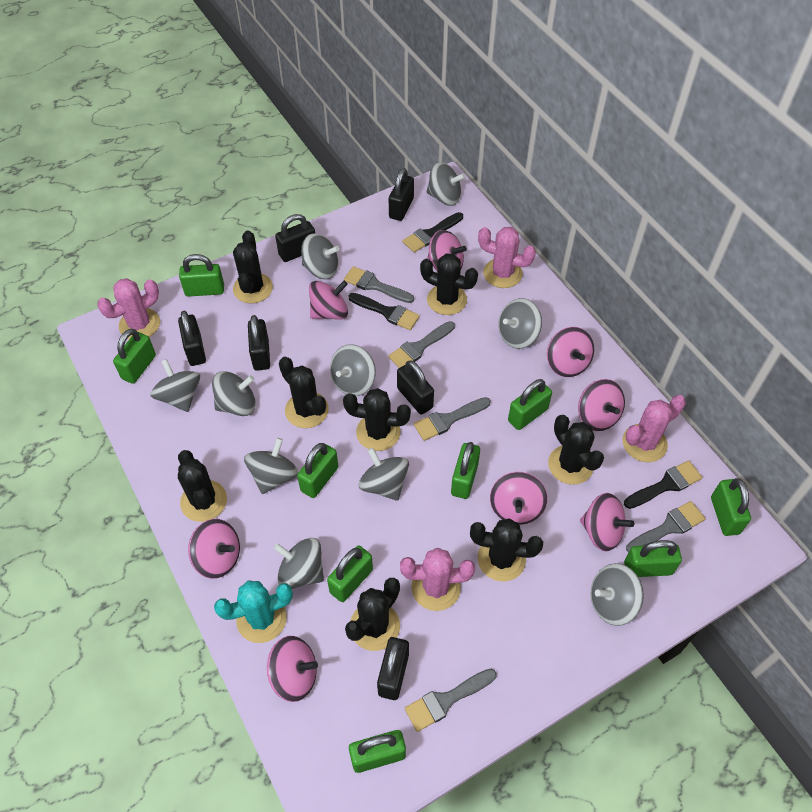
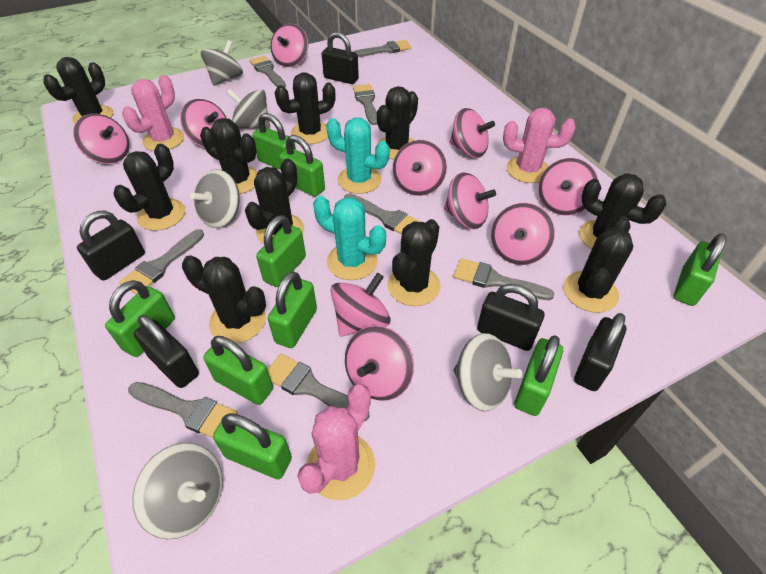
black brush: [349,293,420,330] [402,212,463,253] [624,461,702,509] = 3 -> none = 0
black cactus: [178,450,227,522] [233,231,273,304] [279,357,329,428] [343,388,411,451] [345,578,400,651] [420,254,478,315] [470,518,543,581] [548,415,604,485] = 8 -> [43,57,113,124] [113,144,185,231] [182,255,266,344] [200,118,258,194] [245,158,304,244] [275,72,336,144] [377,86,418,159] [387,219,441,306] [564,216,633,313] [579,173,666,249] = 10
black padlock: [178,311,206,366] [248,315,270,371] [275,214,315,262] [377,637,409,700] [389,168,414,221] [397,360,434,414] = 6 -> [77,211,145,280] [134,315,199,388] [322,32,359,84] [477,284,544,351] [574,313,626,391] = 5
grey brush: [344,266,414,303] [388,321,455,368] [405,668,497,732] [414,397,491,441] [626,501,706,553] = 5 -> [119,229,204,294] [128,382,238,438] [250,56,286,87] [267,354,370,421] [344,193,421,234] [353,40,411,57] [353,84,377,125] [453,258,554,300] = 8
grey spinning top: [150,359,200,412] [212,371,256,416] [244,438,298,494] [274,538,324,589] [301,233,339,279] [330,344,376,396] [359,448,409,501] [427,162,465,206] [499,298,542,349] [591,563,644,626] = 10 -> [132,443,223,539] [190,169,240,228] [201,40,243,86] [227,89,270,129] [454,333,522,411] = 5
pink cactus: [97,278,160,339] [400,548,475,611] [478,227,536,288] [622,395,686,462] = 4 -> [122,75,184,151] [297,384,375,501] [503,108,576,183] = 3
pink spinning top: [188,519,240,579] [267,636,318,702] [309,281,348,320] [427,230,467,271] [490,472,548,525] [547,327,594,377] [578,379,625,431] [580,493,634,551] = 8 -> [73,114,130,164] [180,99,226,147] [271,24,308,67] [330,273,390,336] [345,325,414,401] [393,140,447,196] [444,172,496,230] [450,108,495,158] [491,203,555,265] [538,158,598,215] = 10
turquoise cactus: [214,581,293,643] = 1 -> [313,196,386,280] [326,118,390,194] = 2

